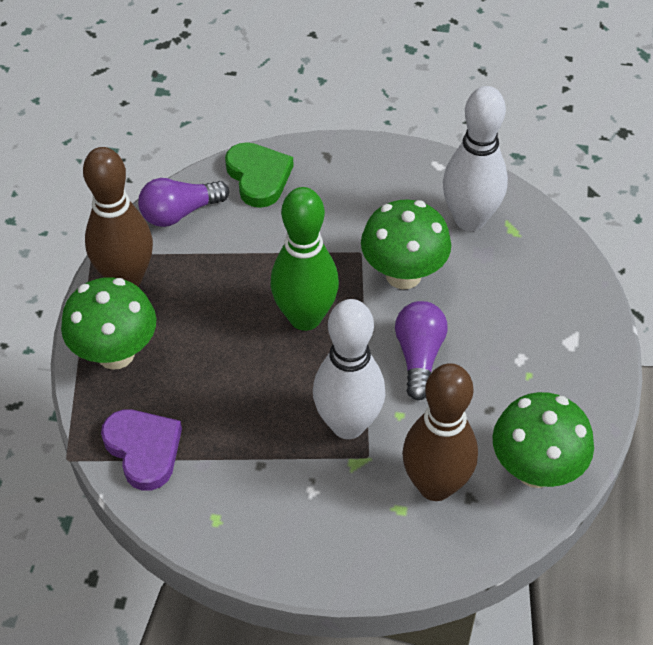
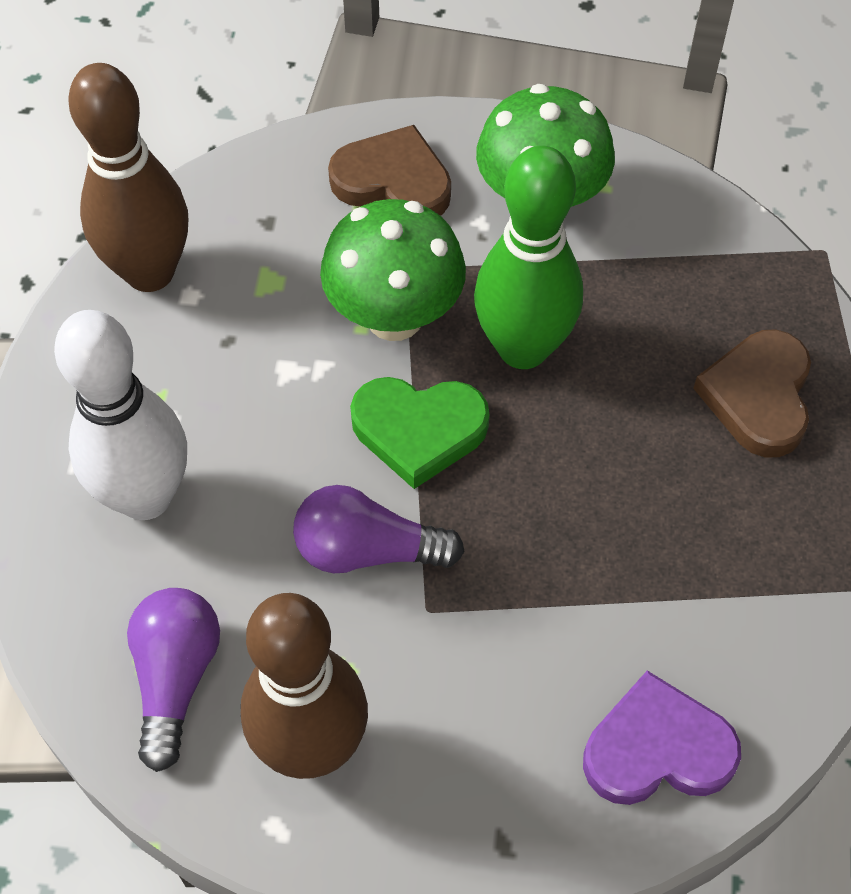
brown heart: none = 0 -> [328,125,451,216] [693,329,811,458] = 2
green mushroom: [61,277,156,370] [361,200,451,289] [493,392,594,488] = 3 -> [320,199,466,341] [476,84,615,207] = 2
white bowling pin: [313,299,385,439] [443,86,508,231] = 2 -> [54,310,187,520] = 1

